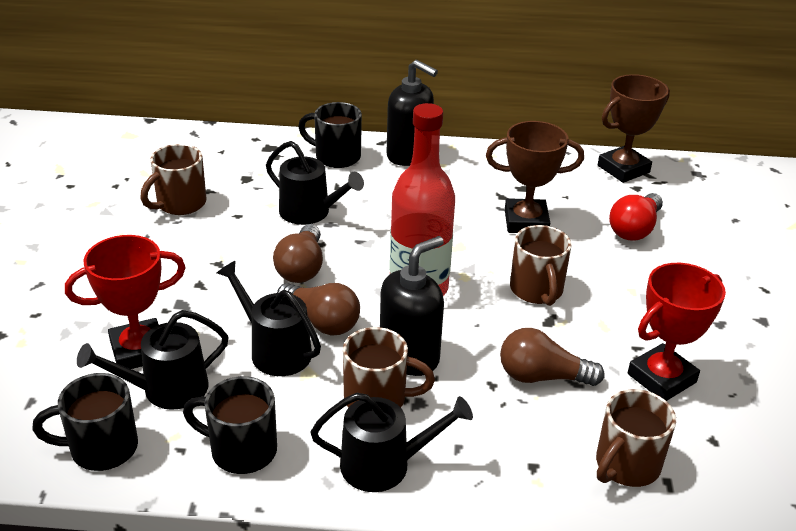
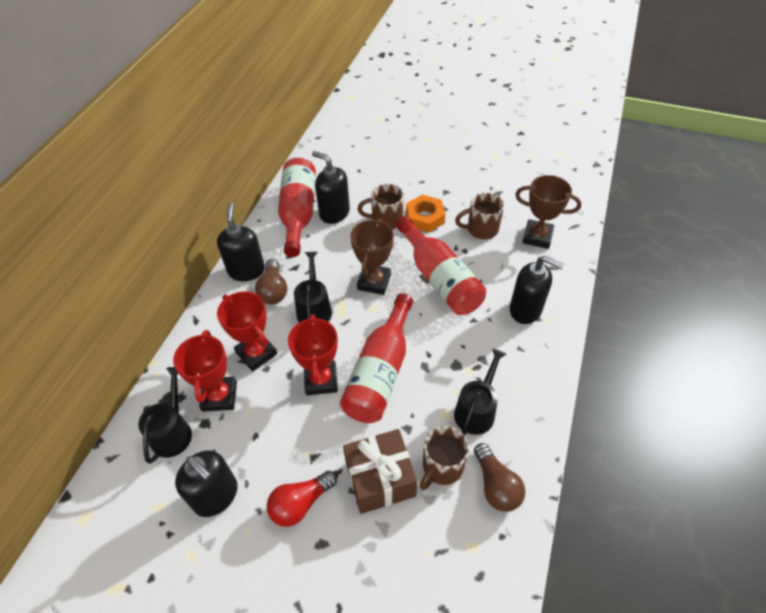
black mug: [32,373,138,471] [183,376,277,474] [298,102,362,168] = 3 -> none = 0
black soap dispenser: [380,236,444,376] [387,60,438,166] = 2 -> [175,450,238,517] [217,203,265,281] [312,151,350,224] [510,255,564,324] = 4
black watering can: [77,310,229,410] [217,261,321,376] [266,141,364,225] [311,393,473,492] = 4 -> [138,367,192,464] [294,252,332,322] [454,348,507,436] = 3
brown gift: none = 0 -> [343,429,417,514] = 1
brown light bulb: [273,224,323,283] [277,283,360,335] [500,328,605,386] = 3 -> [255,259,287,304] [474,443,525,512] = 2
brown mug: [140,144,207,215] [343,327,435,408] [510,225,572,306] [596,389,676,487] = 4 -> [357,184,404,229] [420,426,469,490] [455,193,504,239] = 3
orange nut: none = 0 -> [406,195,445,233] = 1
red bottle: [389,103,455,296] = 1 -> [278,158,316,257] [340,293,413,423] [396,216,486,315] = 3
red trophy: [65,235,186,369] [628,263,726,401] = 2 -> [173,330,237,412] [217,291,277,371] [288,314,338,395] = 3

